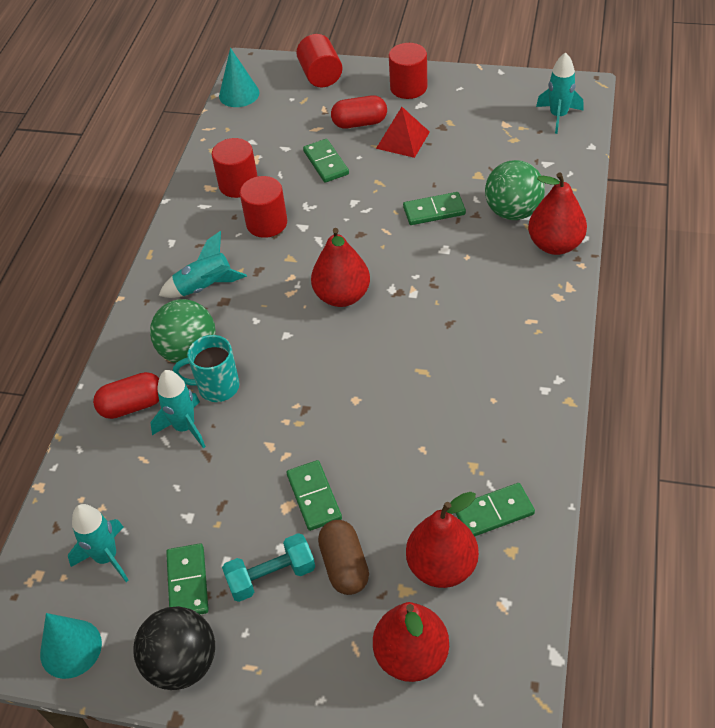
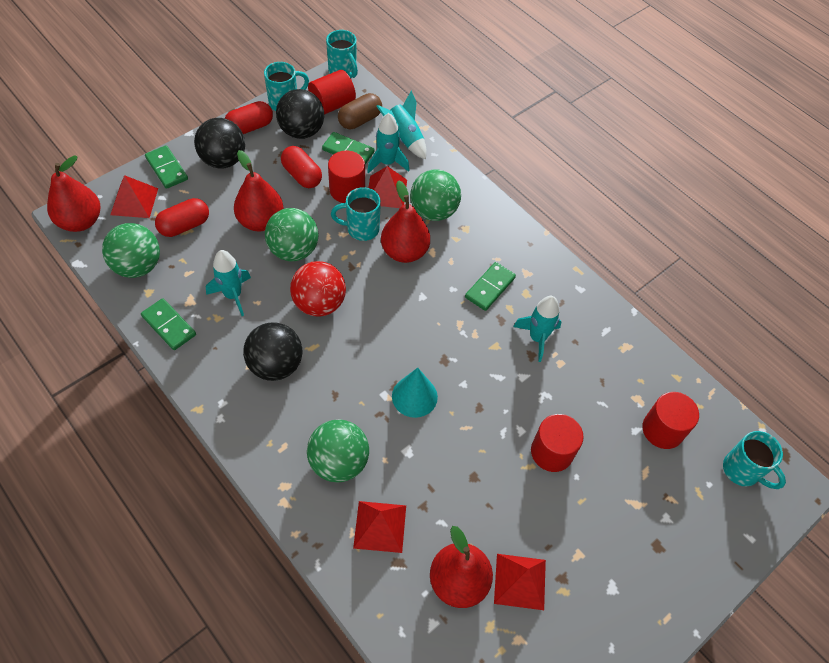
black ball: [133,606,215,690] = 1 -> [194,118,245,168] [243,322,303,381] [276,89,324,139] = 3
green ball: [150,299,216,363] [485,160,545,220] = 2 -> [102,223,160,278] [265,208,319,261] [307,419,369,482] [410,170,461,221] = 4
green domino: [166,544,209,615] [287,460,342,531] [303,139,349,183] [403,192,466,225] [456,483,535,536] = 5 -> [141,298,196,350] [145,145,188,189] [322,132,374,164] [465,262,516,311] = 4
red ball: none = 0 -> [290,261,346,317] = 1
red capsule: [93,372,159,419] [331,95,387,129] = 2 -> [155,198,209,237] [225,101,273,134] [281,146,322,188] = 3
red pyramid: [376,107,430,158] = 1 -> [110,175,158,218] [353,501,406,553] [368,166,407,208] [494,554,546,610] = 4
turquoise cone: [40,613,102,679] [219,48,259,107] = 2 -> [392,368,438,418] = 1
turquoise dumbbell: [222,533,315,602] = 1 -> none = 0
turquoise mug: [173,335,239,402] = 1 -> [264,62,309,111] [326,30,358,78] [331,187,381,241] [723,431,786,489] = 4

